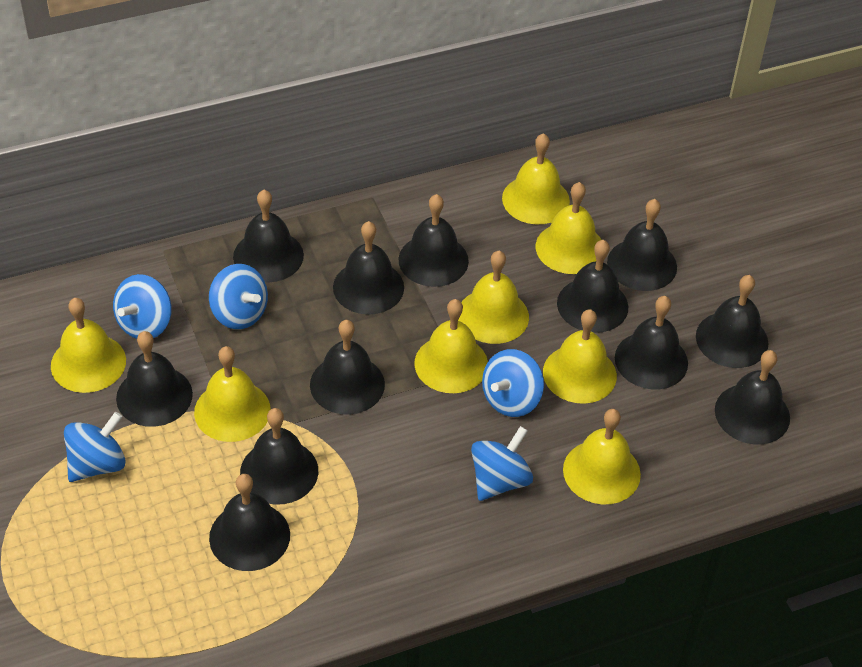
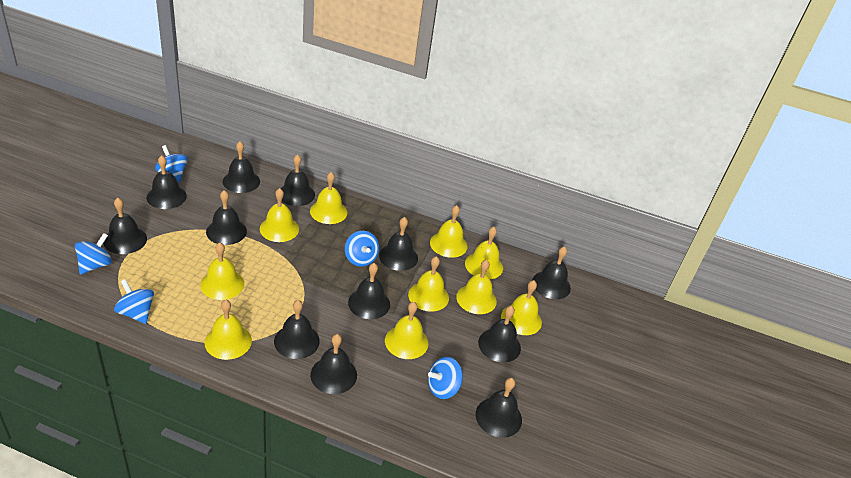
yellow bell: [51,298,126,393] [194,346,271,442] [414,299,488,393] [458,251,529,344] [502,133,570,225] [536,182,601,274] [543,309,617,404] [563,409,641,504] = 8 -> [200,242,244,300] [205,300,252,360] [260,188,299,242] [310,172,348,224] [385,302,428,359] [408,256,449,312] [430,205,468,258] [456,260,497,314] [465,227,503,279] [501,280,542,335] = 10

